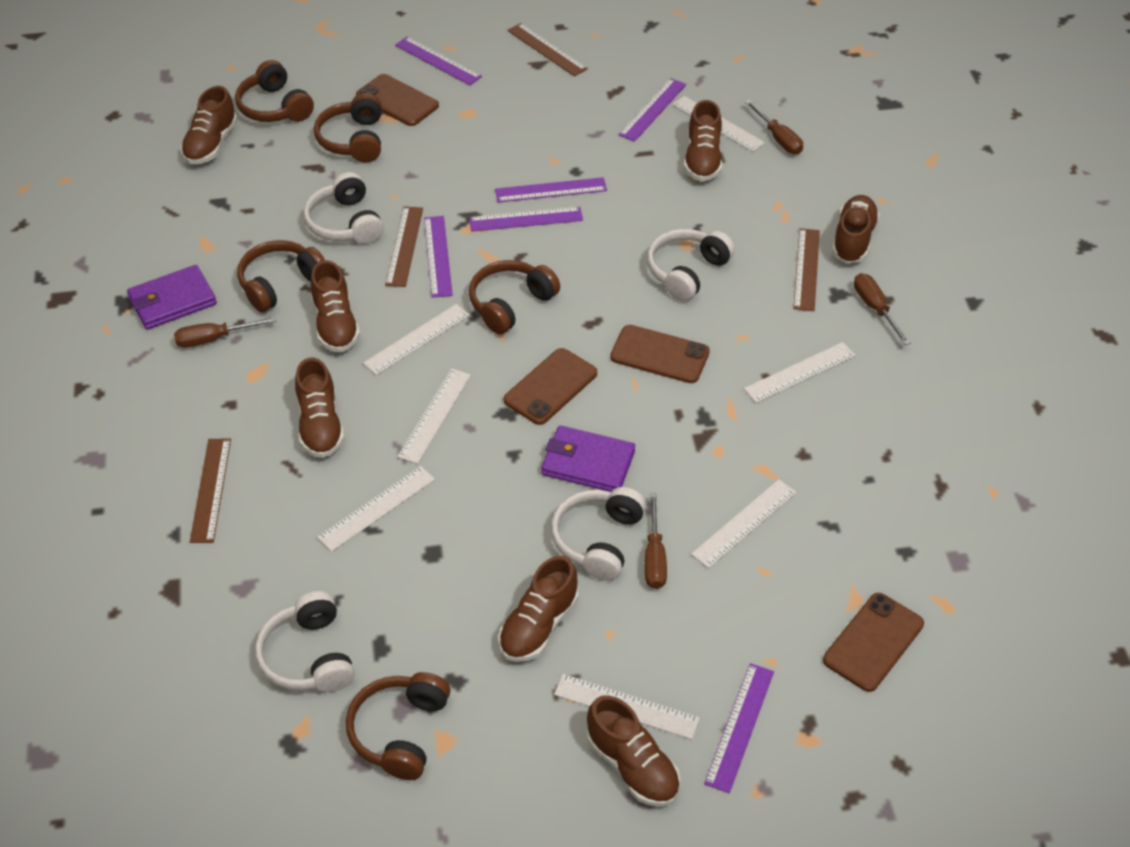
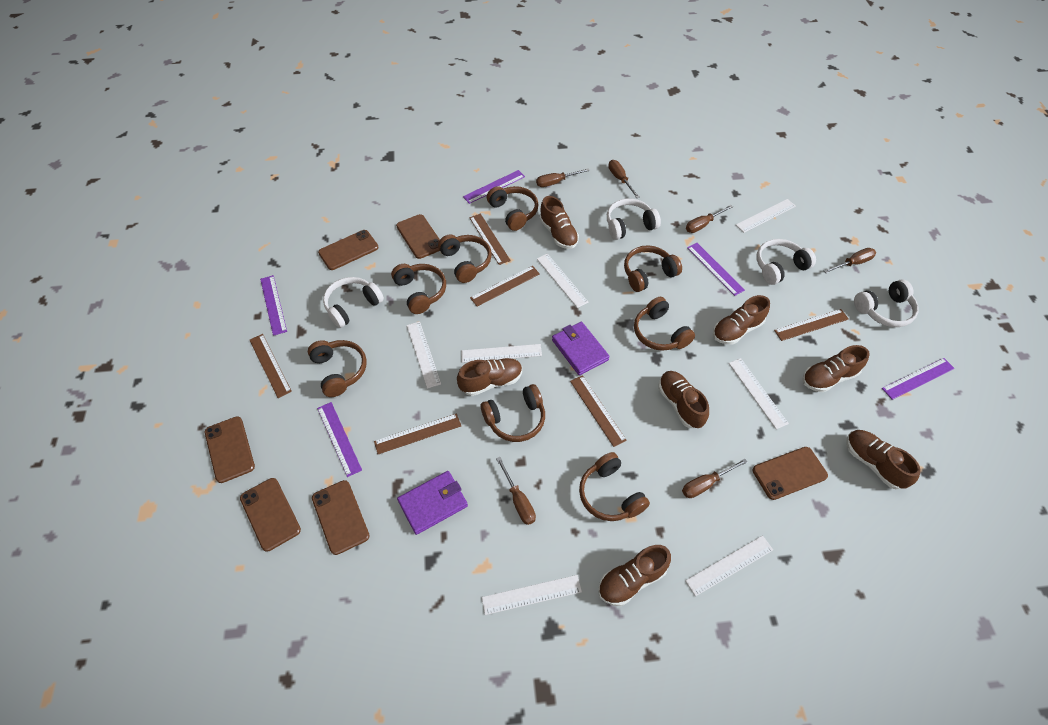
brown headphones: [235,60,314,122] [237,240,325,313] [314,93,382,163] [346,672,450,780] [469,260,560,334] = 5 -> [308,340,367,397] [391,264,446,314] [438,234,492,283] [481,384,545,442] [487,186,538,231] [579,452,650,521] [624,245,682,292] [634,297,695,351] = 8
brown phone: [356,74,439,126] [504,348,597,425] [610,325,710,383] [823,593,924,692] = 4 -> [205,417,255,483] [240,478,301,552] [312,480,370,555] [318,230,378,270] [396,214,440,259] [753,447,828,500] = 6
brown ruler: [190,439,231,543] [385,206,423,287] [507,23,588,77] [793,228,820,311] = 4 -> [250,334,292,398] [374,414,461,454] [469,214,511,265] [470,266,540,307] [570,375,627,447] [774,309,849,341] = 6
brown screwdriver: [174,317,277,348] [645,493,667,589] [745,100,803,154] [854,273,910,345] = 4 -> [496,457,536,525] [536,168,590,187] [608,160,640,198] [682,459,747,498] [686,205,733,233] [824,248,876,273] = 6
purple ruler: [395,37,482,85] [424,216,453,298] [469,207,583,232] [495,177,607,202] [618,78,686,142] [704,663,774,793] = 6 -> [260,275,287,336] [317,402,362,477] [463,170,525,204] [687,243,745,296] [882,358,955,400] = 5

